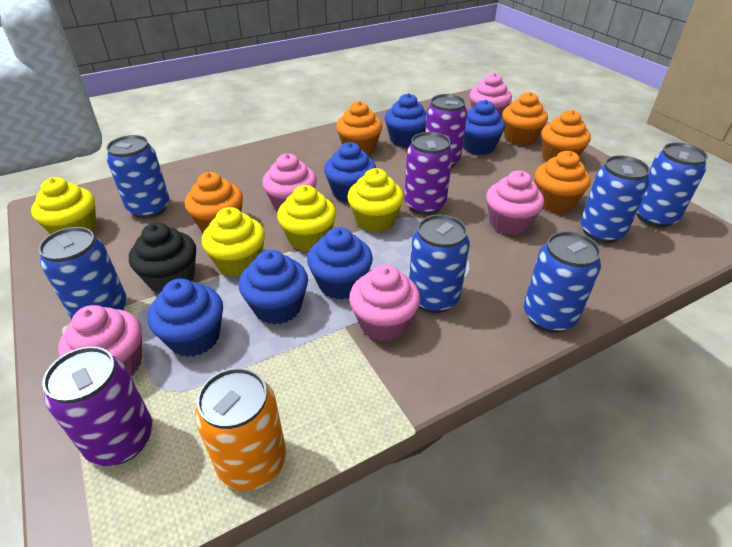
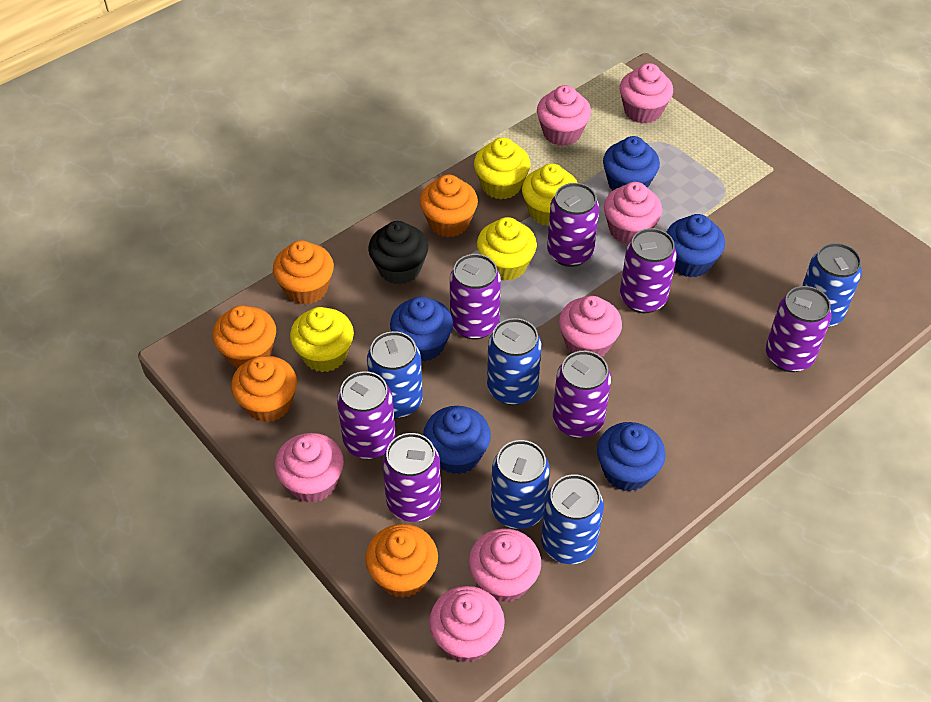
blue can: [38,227,127,320] [106,135,170,219] [409,215,470,313] [524,231,601,333] [580,155,650,243] [637,142,708,228] = 6 -> [367,331,423,419] [487,318,542,405] [491,440,550,529] [541,474,604,564] [802,243,862,328] = 5
blue cupcake: [147,278,223,357] [239,249,308,325] [307,227,373,299] [324,142,376,203] [385,93,427,148] [463,100,505,155] = 6 -> [390,297,453,362] [423,406,491,474] [597,422,666,491] [603,136,660,191] [666,214,725,277] = 5
orange can: [195,368,286,491] = 1 -> none = 0
pink cupcake: [58,305,142,376] [262,154,317,212] [349,265,420,341] [470,73,512,118] [486,171,544,235] = 5 -> [275,433,344,503] [429,586,505,663] [469,529,541,602] [537,85,591,146] [559,296,622,356] [604,182,662,245] [620,63,673,124] = 7
purple can: [42,346,153,466] [404,132,453,215] [425,94,467,168] = 3 -> [337,371,396,459] [382,433,441,522] [450,254,501,339] [547,183,599,267] [553,351,611,438] [620,228,677,313] [766,286,832,372] = 7

